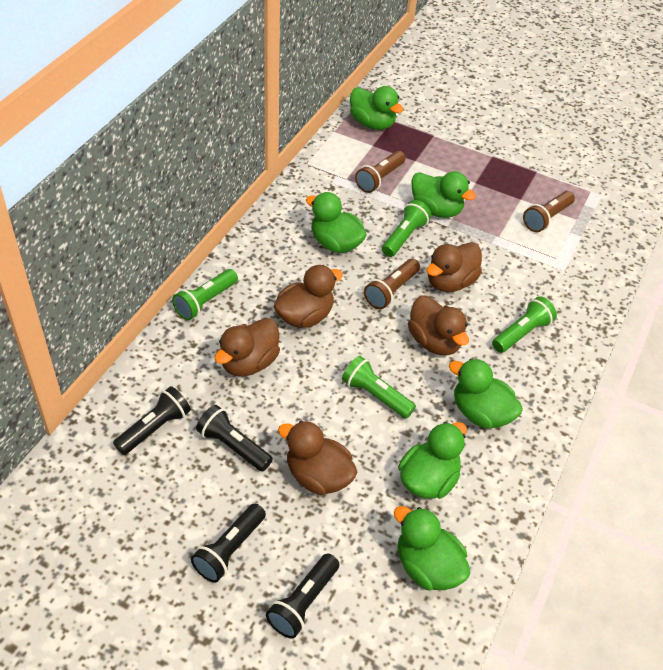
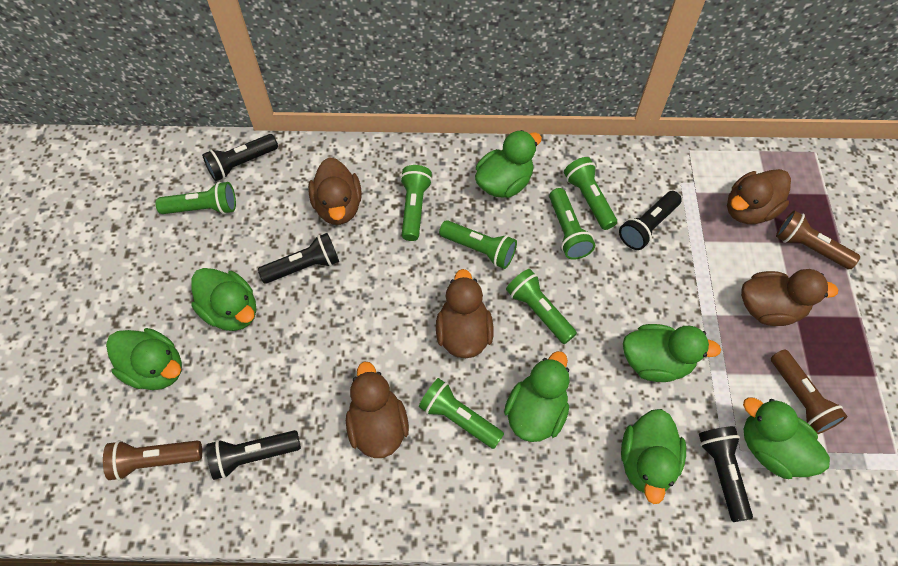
black flashlight: [113,386,191,455] [191,503,266,583] [196,405,273,471] [266,553,340,639] = 4 -> [202,134,278,181] [206,430,301,480] [258,233,339,284] [619,191,682,250] [699,426,753,522] = 5
green duck: [306,192,367,253] [350,86,404,130] [394,506,470,590] [398,422,467,499] [411,171,476,218] [449,358,523,429] = 6 -> [106,328,182,390] [191,268,256,331] [475,130,542,198] [504,351,569,442] [621,409,686,504] [623,324,721,382] [743,397,830,479] = 7
green flashlight: [172,269,238,320] [342,356,416,419] [382,200,431,257] [492,296,557,353] = 4 -> [156,182,236,214] [400,165,432,241] [419,378,504,449] [439,220,517,269] [506,269,577,344] [549,188,595,260] [564,157,617,230] = 7

